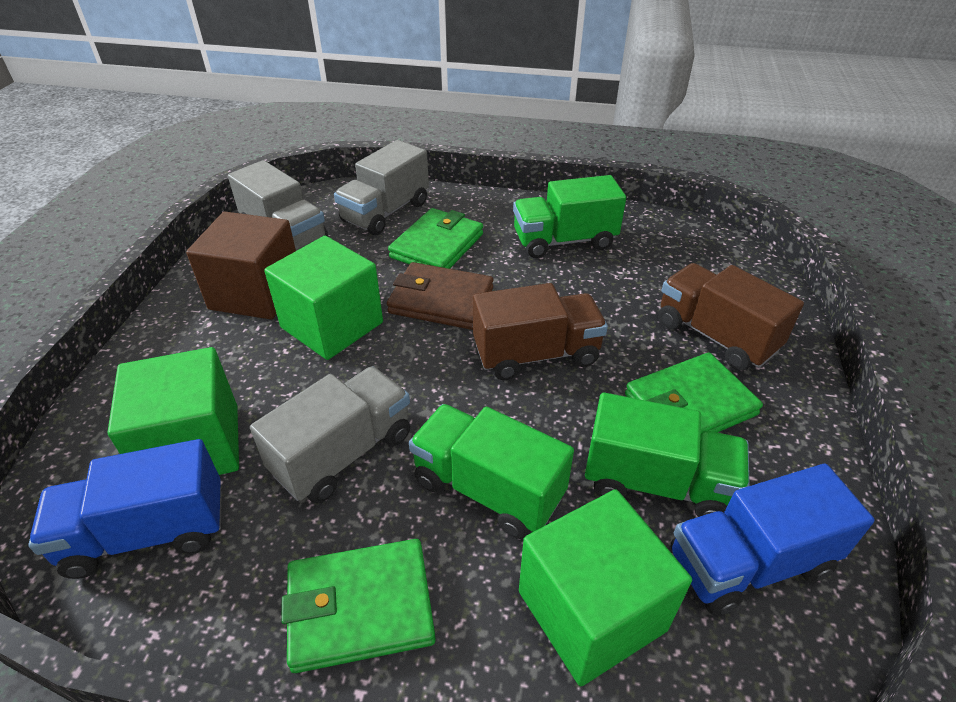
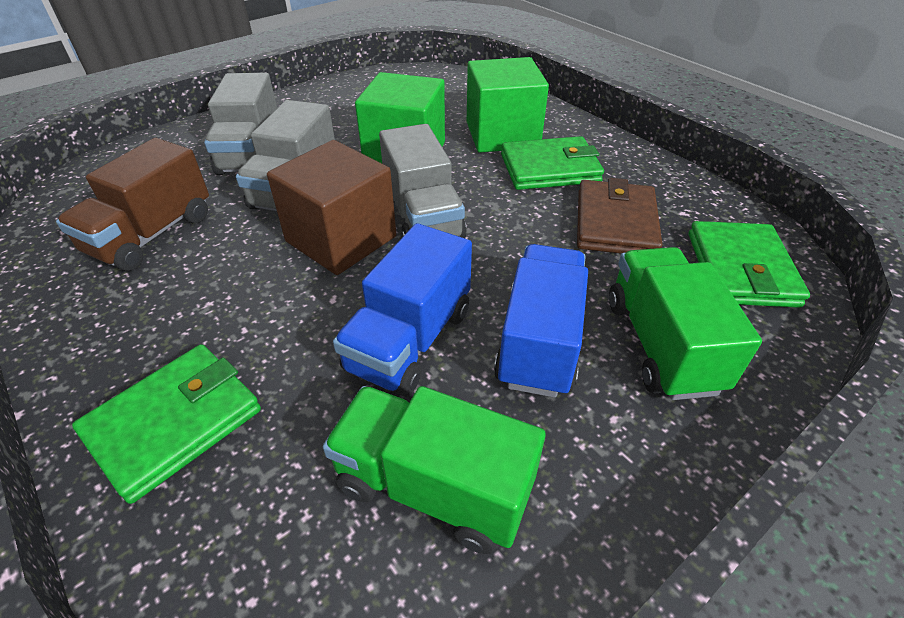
brown truck: [473,283,608,380] [659,263,804,371] = 2 -> [56,138,209,271] = 1
green cube: [108,347,239,475] [264,236,383,360] [519,489,692,686] = 3 -> [355,72,445,163] [467,57,549,153] = 2
green truck: [409,404,574,539] [513,175,626,258] [585,393,750,517] = 3 -> [323,386,546,554] [609,247,762,400] = 2

